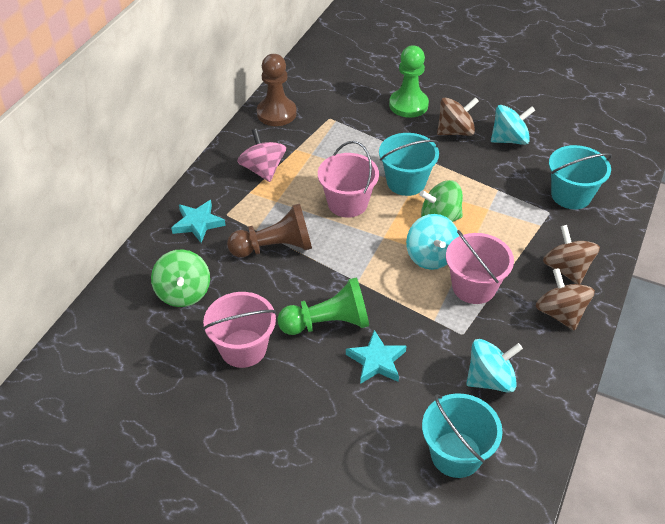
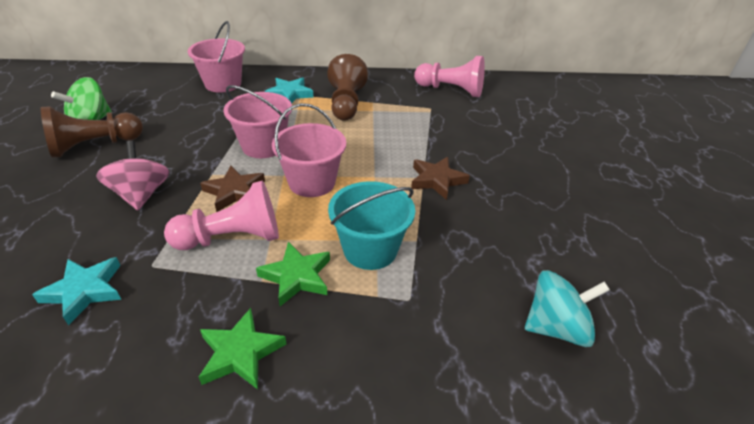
brown spinning top: [437,97,479,136] [535,268,595,331] [543,225,600,284] = 3 -> none = 0
brown star: none = 0 -> [200,166,265,212] [411,157,470,200] = 2
green pawn: [277,277,369,335] [389,46,429,118] = 2 -> none = 0
green spinning top: [151,249,210,307] [419,180,463,222] = 2 -> [51,77,112,120] = 1
green star: none = 0 -> [199,308,286,390] [256,242,330,306] = 2
pink pawn: none = 0 -> [164,181,279,250] [414,56,485,97] = 2
turquoise bucket: [379,133,439,196] [422,393,503,478] [549,145,612,209] = 3 -> [328,181,415,270] = 1
turquoise spinning top: [406,214,459,270] [466,339,523,393] [491,105,535,145] = 3 -> [525,270,610,347] = 1

